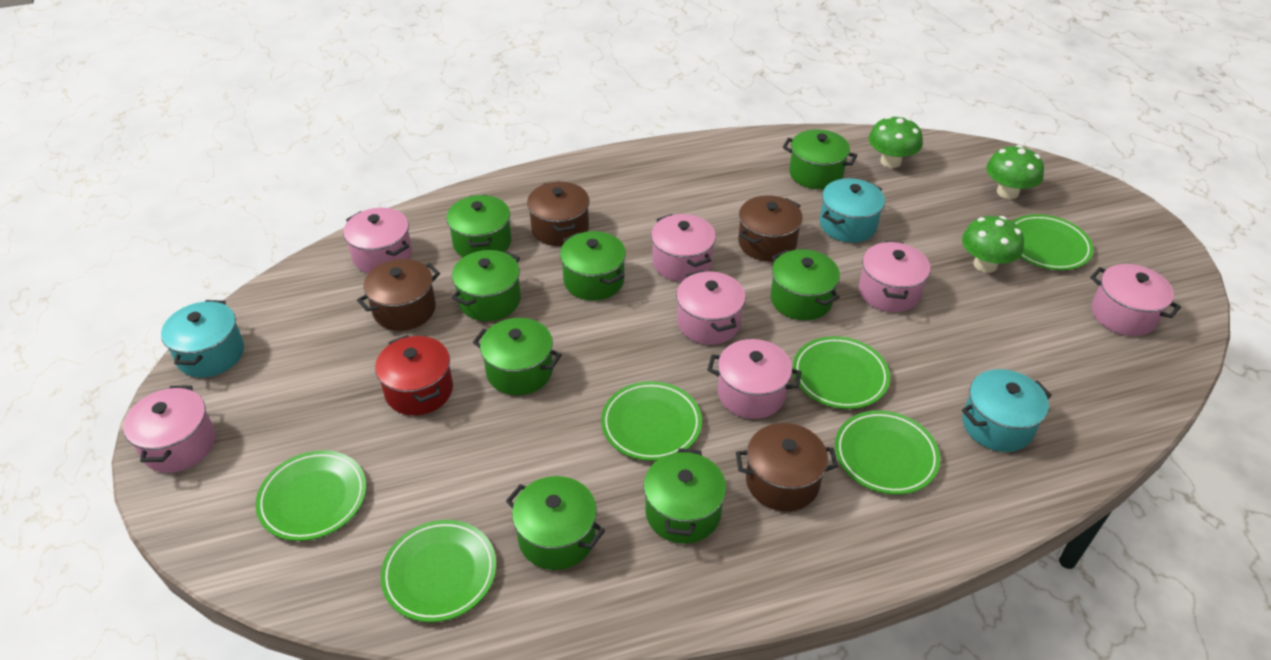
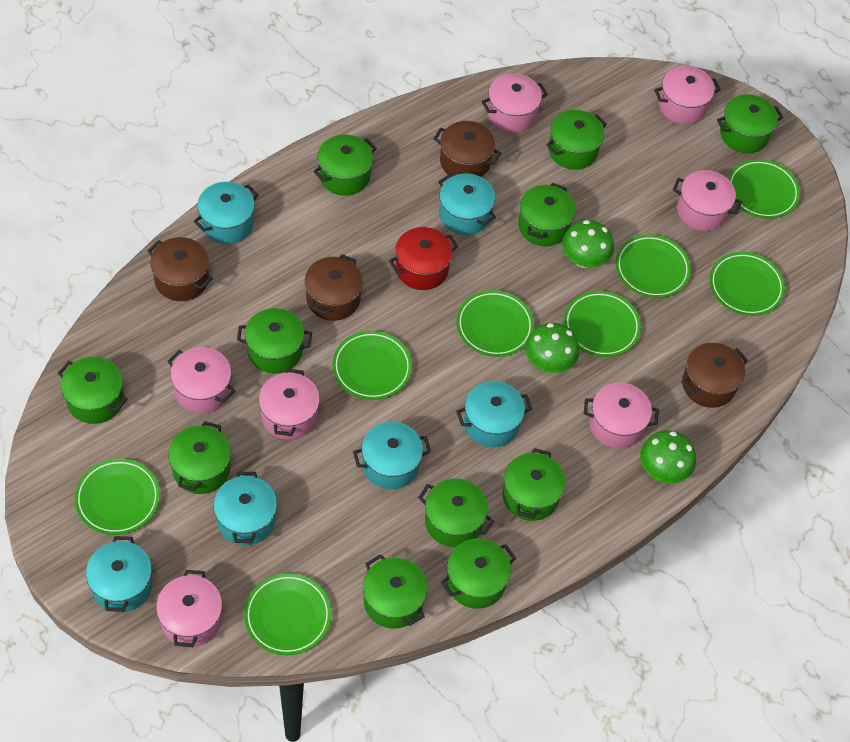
green plate: [255,450,366,541] [380,520,497,622] [601,381,702,461] [793,336,890,409] [835,410,941,495] [1012,214,1094,270] = 6 -> [75,458,160,535] [244,573,332,655] [332,331,412,400] [456,290,534,357] [564,291,641,357] [615,235,691,298] [710,252,785,316] [728,159,800,219] = 8
green pot: [446,195,511,257] [452,250,521,321] [473,318,562,395] [506,476,605,570] [560,231,626,301] [643,448,726,544] [770,249,840,320] [783,129,857,189] = 8 -> [58,357,128,424] [168,421,231,494] [237,308,312,374] [313,134,377,196] [363,554,427,629] [418,478,494,547] [441,538,516,609] [502,448,566,521] [518,183,576,247] [546,110,607,170] [717,94,783,153] = 11
turquoise pot: [161,300,244,378] [820,178,885,243] [962,369,1052,452] = 3 -> [86,536,153,613] [194,182,259,244] [213,472,277,545] [353,422,431,489] [438,173,496,235] [456,381,532,447] = 6

